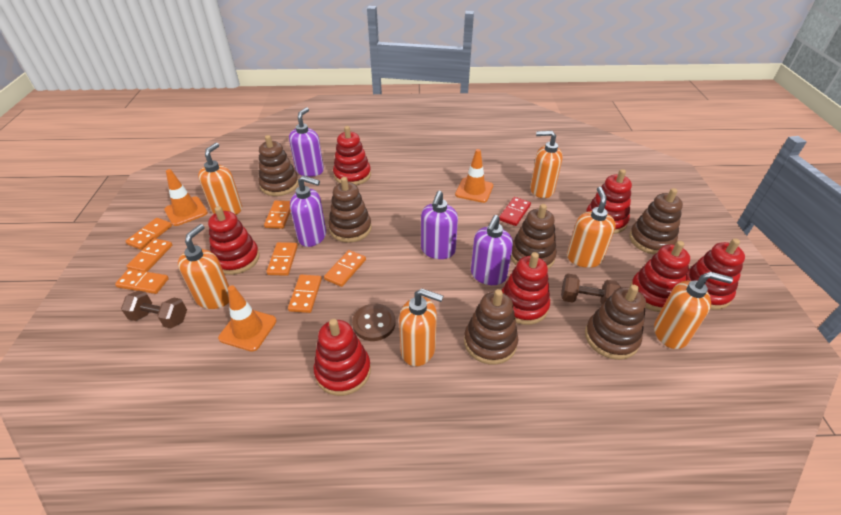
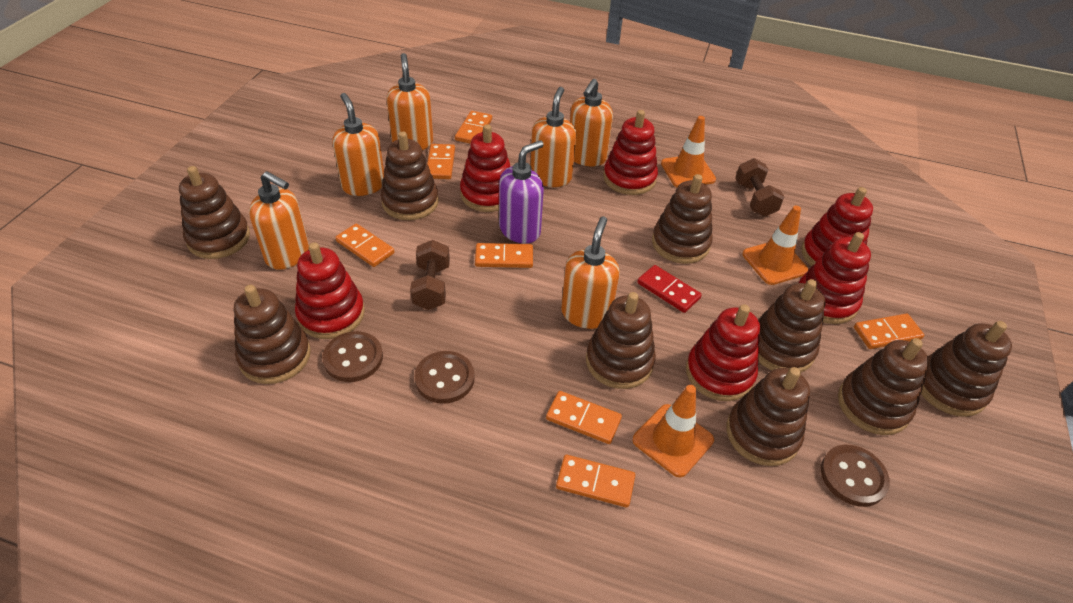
brown button: [352,304,396,341] = 1 -> [322,331,383,382] [414,351,475,404] [821,445,890,507] = 3
brown stacking toy: [259,135,298,196] [328,177,372,243] [464,289,518,365] [511,204,557,269] [585,285,646,360] [629,188,683,255] = 6 -> [179,166,250,259] [234,285,311,384] [381,131,439,220] [586,292,656,389] [652,174,713,264] [726,367,810,466] [758,279,826,373] [838,338,930,435] [921,321,1012,417] = 9
purple soap dispenser: [289,107,324,177] [290,176,326,247] [421,191,458,259] [471,215,513,285] = 4 -> [499,140,544,244] = 1
red stacking toy: [208,206,260,275] [313,319,371,396] [333,126,371,185] [502,252,550,325] [586,169,632,234] [630,241,690,312] [687,238,745,310] = 7 -> [295,242,365,339] [460,124,510,212] [603,110,658,195] [686,305,760,401] [799,232,871,324] [801,187,873,266] = 6

